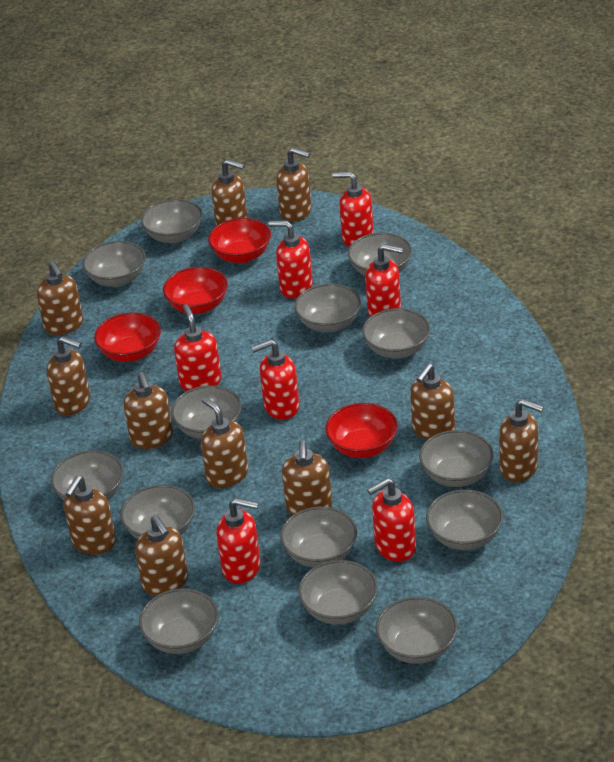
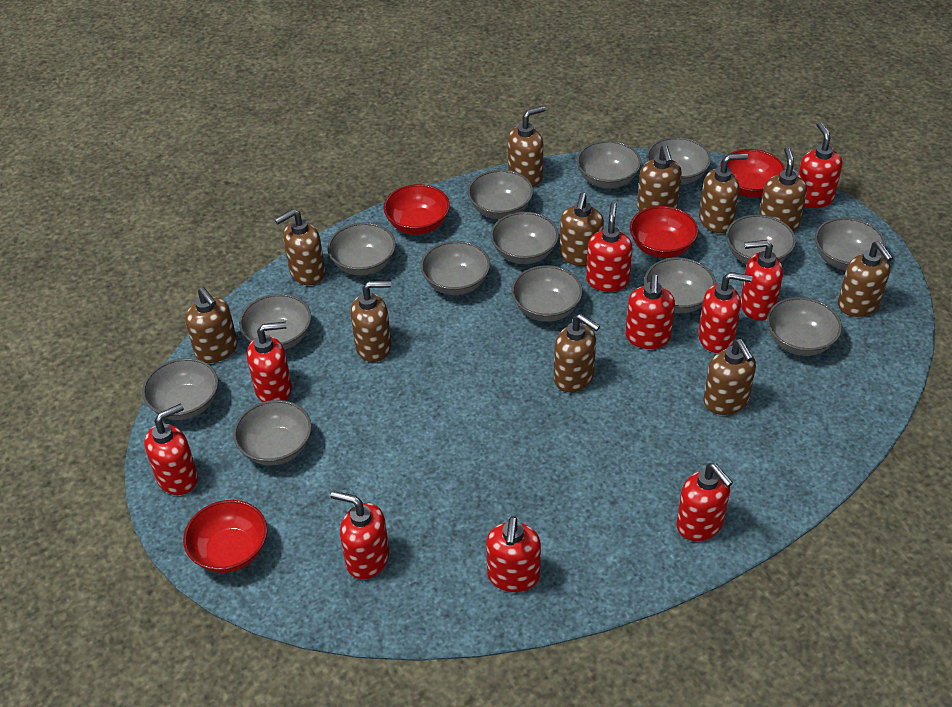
red soap dispenser: [174,304,222,391] [216,498,261,584] [251,339,299,420] [269,221,313,299] [332,172,374,247] [365,244,403,317] [367,478,416,562] = 7 -> [144,403,198,495] [247,322,292,402] [331,491,389,580] [486,516,541,592] [586,202,632,292] [625,274,675,349] [676,463,733,541] [698,272,753,353] [740,240,783,321] [798,122,842,208] = 10

